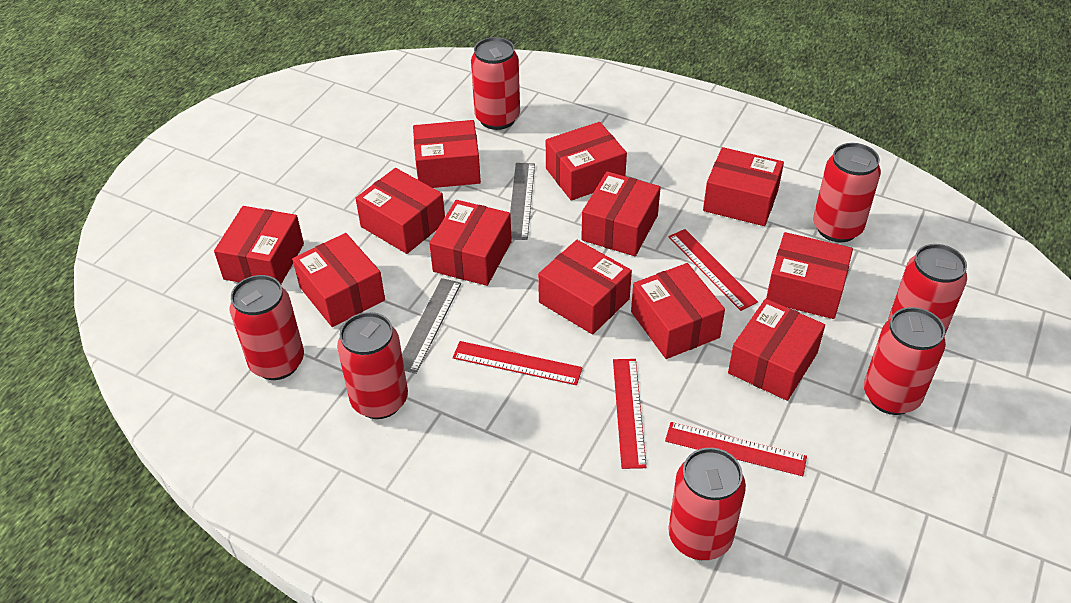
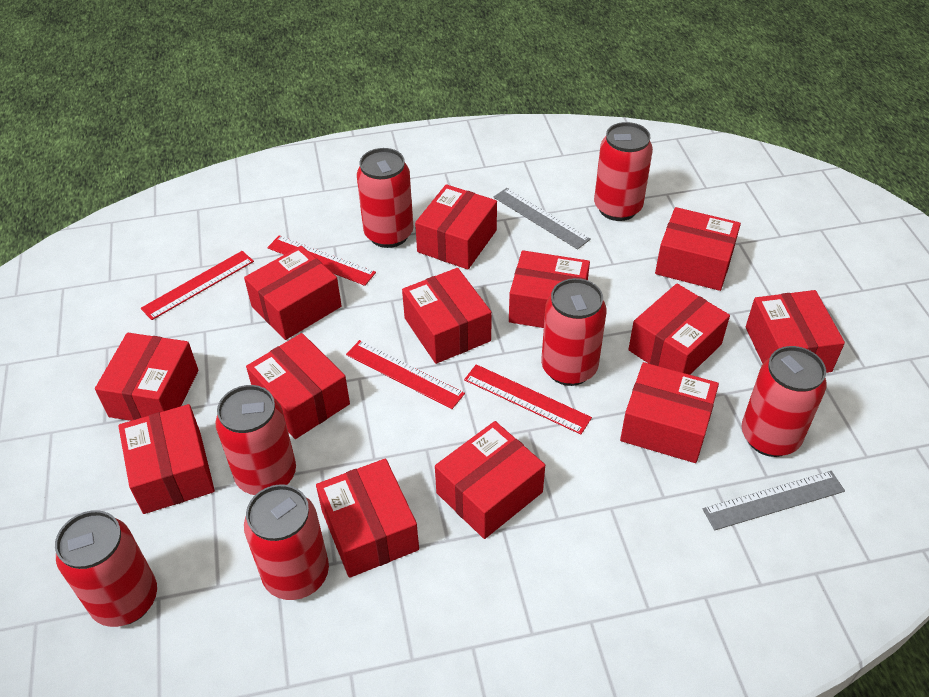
red box: [214,206,304,284] [292,233,385,327] [355,168,445,254] [413,120,481,188] [429,200,512,286] [538,240,632,335] [546,122,627,201] [581,171,661,256] [631,263,725,359] [703,147,784,226] [728,299,825,401] [766,232,853,319] = 12 -> [95,333,198,421] [118,404,215,514] [244,246,342,340] [246,333,350,439] [316,459,419,578] [402,268,492,364] [415,184,497,270] [435,421,545,539] [509,250,590,328] [620,362,719,463] [628,284,730,375] [655,207,741,291] [746,290,845,373] = 13

